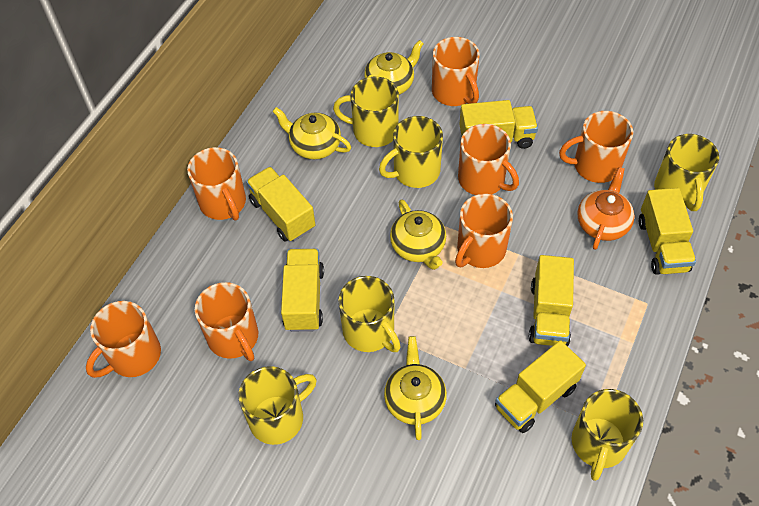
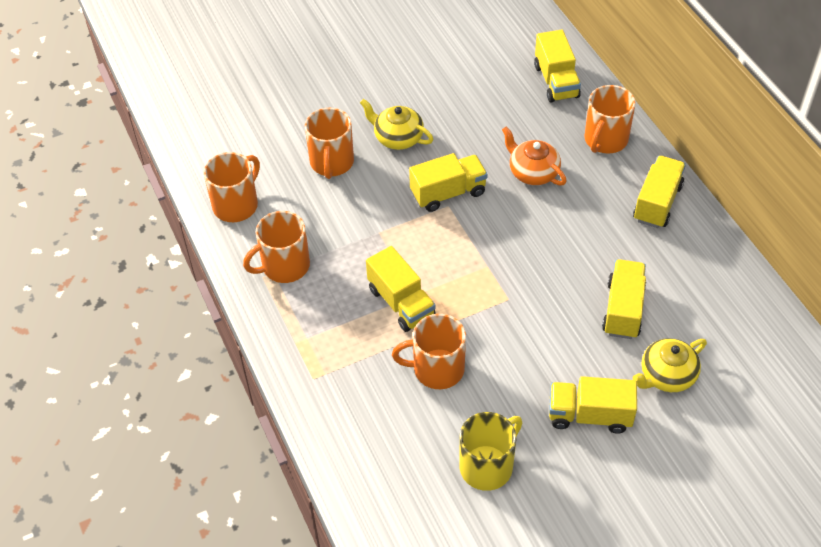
orange mug: [86,301,161,378] [187,147,246,221] [195,282,258,361] [432,37,480,106] [455,194,513,268] [458,124,519,195] [559,111,633,183] = 7 -> [204,152,260,222] [243,211,310,283] [305,108,354,179] [392,314,466,389] [584,85,636,154] = 5
yellow mug: [238,366,317,445] [333,77,399,147] [338,276,401,352] [379,116,443,188] [572,389,643,481] [654,134,719,211] = 6 -> [459,412,522,491] = 1
yellow teapot: [272,107,351,159] [364,40,424,95] [384,336,447,440] [390,199,446,270] = 4 -> [360,99,433,150] [633,338,707,392] = 2

